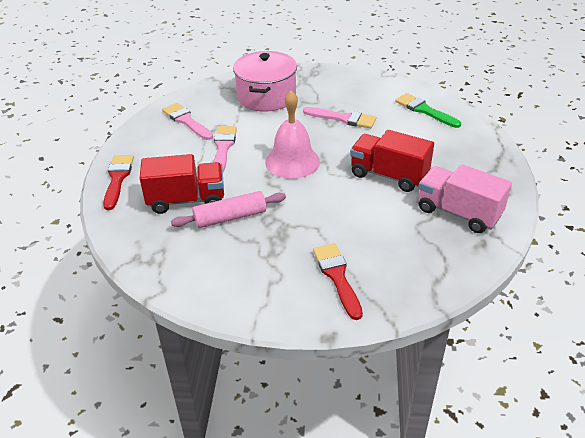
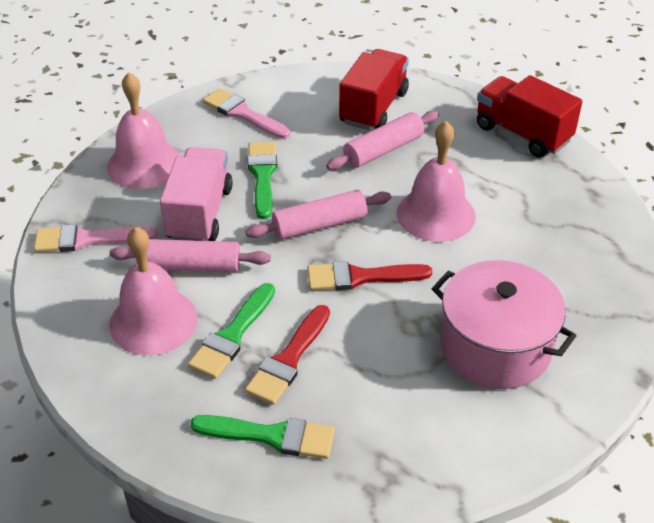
green brush: [395,93,461,128] = 1 -> [188,283,275,379] [190,415,335,459] [248,142,277,219] = 3
pink bell: [265,91,320,179] = 1 -> [107,72,180,189] [109,227,198,355] [397,121,476,242] = 3
pink brush: [162,103,213,140] [213,126,237,172] [303,107,377,128] = 3 -> [34,224,157,252] [203,88,290,139] = 2
pink rolling pin: [171,191,286,228] = 1 -> [110,239,271,272] [245,190,391,240] [326,111,439,170] = 3

